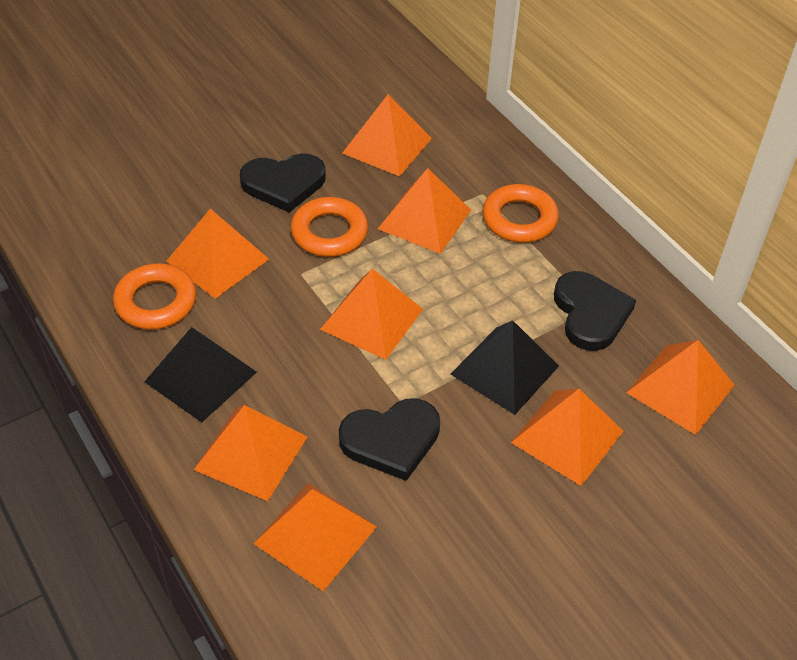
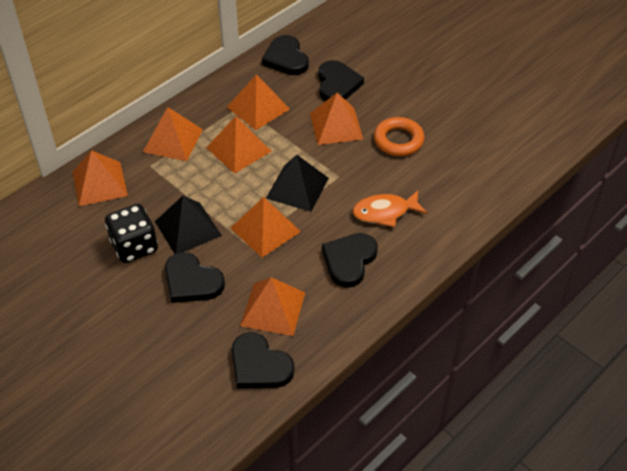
black dice: none = 0 -> [105,204,158,263] = 1
black heart: [240,153,326,212] [339,398,440,481] [554,271,636,351] = 3 -> [165,252,225,303] [232,332,294,389] [262,35,309,75] [318,60,364,101] [322,233,378,288] = 5
orange fish: none = 0 -> [353,191,428,227] = 1
orange pyramid: [166,209,269,298] [194,405,307,501] [253,483,377,591] [320,269,423,360] [342,94,432,177] [378,168,471,254] [511,389,623,486] [626,340,735,435] = 8 -> [73,150,128,206] [143,107,203,161] [206,116,272,174] [227,74,290,130] [230,197,301,258] [240,277,305,336] [310,93,363,145] = 7
orange ring: [113,263,196,330] [291,197,368,257] [482,184,559,243] = 3 -> [374,117,425,156] = 1

